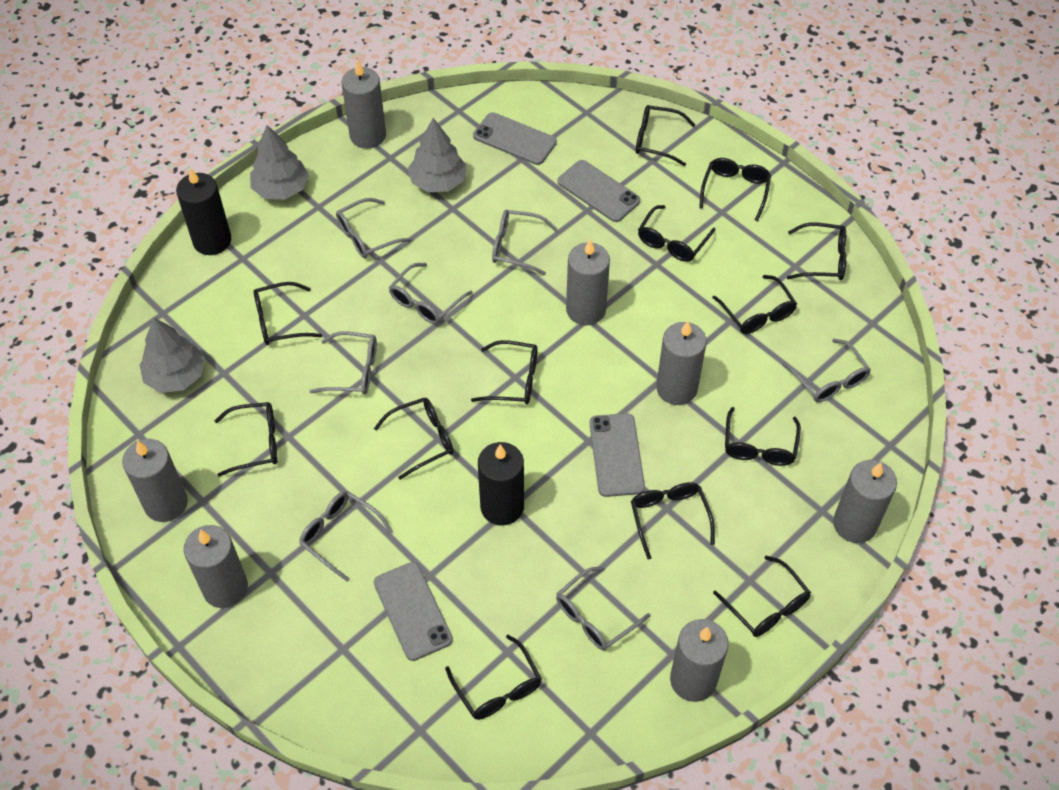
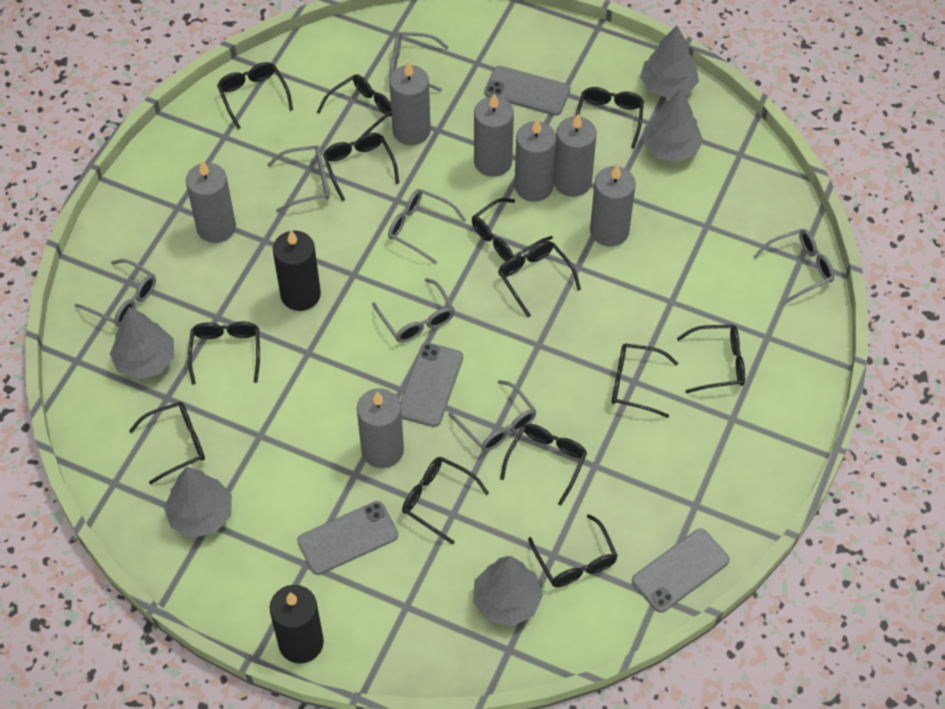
grey tree: [140,318,205,393] [250,125,309,199] [408,118,467,192] = 3 -> [110,307,174,379] [164,467,232,538] [473,556,543,627] [640,25,699,98] [643,89,703,162] = 5

